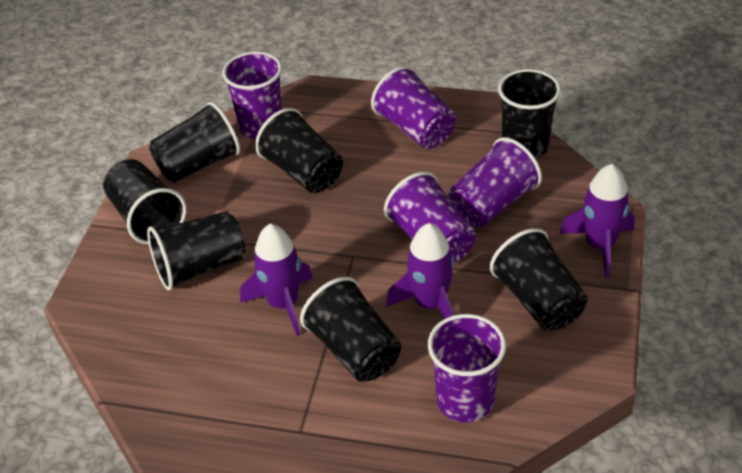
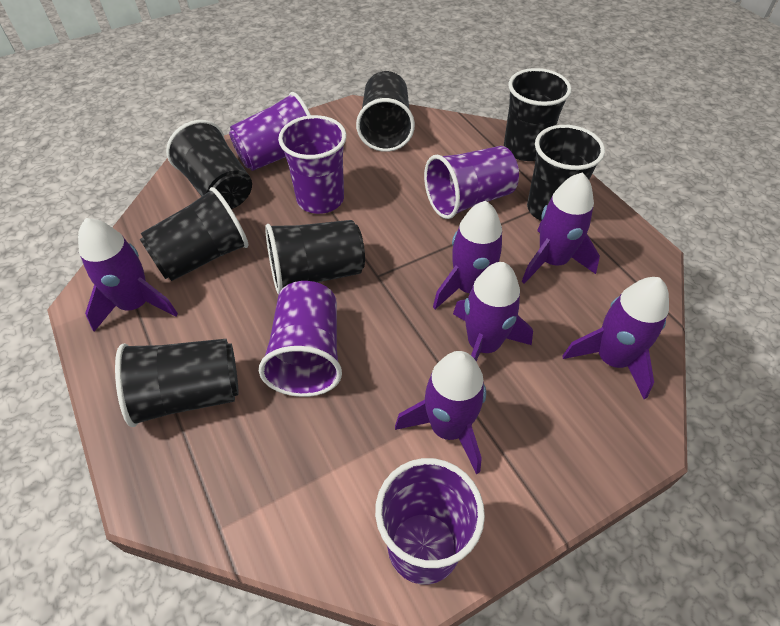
purple rocket: [240,224,313,336] [386,223,454,319] [560,164,635,278] = 3 -> [78,218,178,331] [395,351,486,474] [433,201,502,309] [453,262,533,361] [521,172,600,284] [562,277,669,399] = 6

